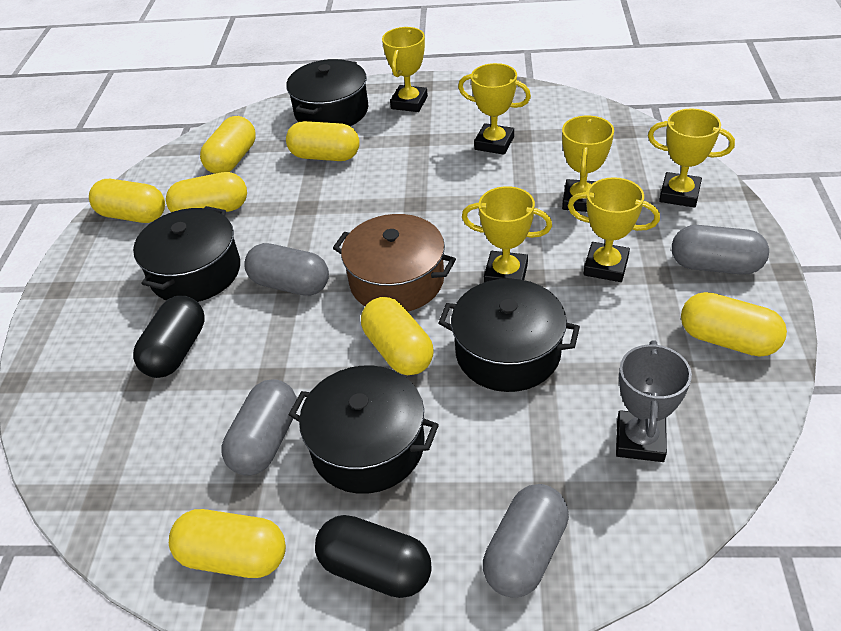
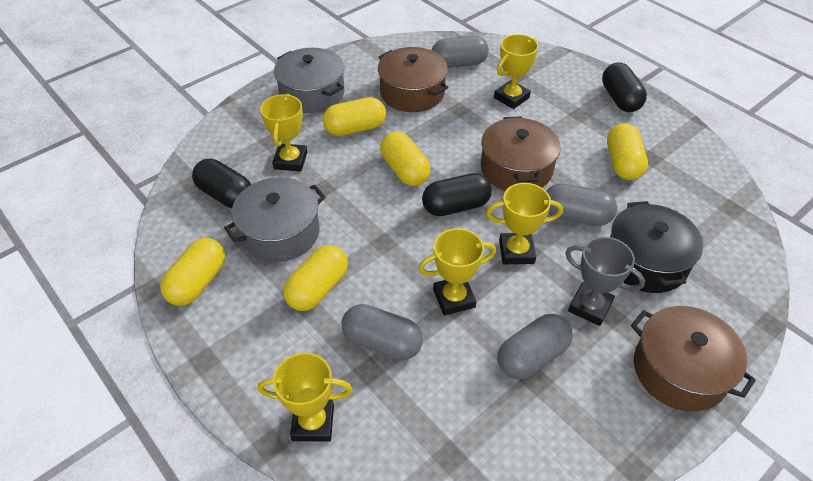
black capsule: [133,296,205,378] [315,515,432,598] = 2 -> [192,159,251,208] [422,173,492,216] [602,63,647,112] = 3
black pot: [133,206,240,302] [286,59,368,126] [289,365,439,494] [438,279,580,392] = 4 -> [610,201,703,293] = 1
brown pot: [333,214,456,311] = 1 -> [378,47,448,112] [481,116,561,191] [631,306,756,412] = 3
grey pot: none = 0 -> [224,177,326,262] [274,48,345,113] = 2
yellow capsule: [89,179,165,223] [166,172,247,212] [169,509,286,578] [200,116,256,174] [286,121,360,161] [361,297,434,375] [681,292,787,357] = 7 -> [160,238,225,306] [283,245,348,311] [323,97,386,136] [380,131,430,186] [607,123,648,180] = 5
yellow trophy: [382,27,428,112] [458,63,531,155] [462,186,552,282] [562,116,614,212] [568,177,660,282] [648,108,735,208] = 6 -> [258,353,353,442] [260,94,307,172] [419,228,496,316] [486,183,563,264] [494,34,538,109] = 5

